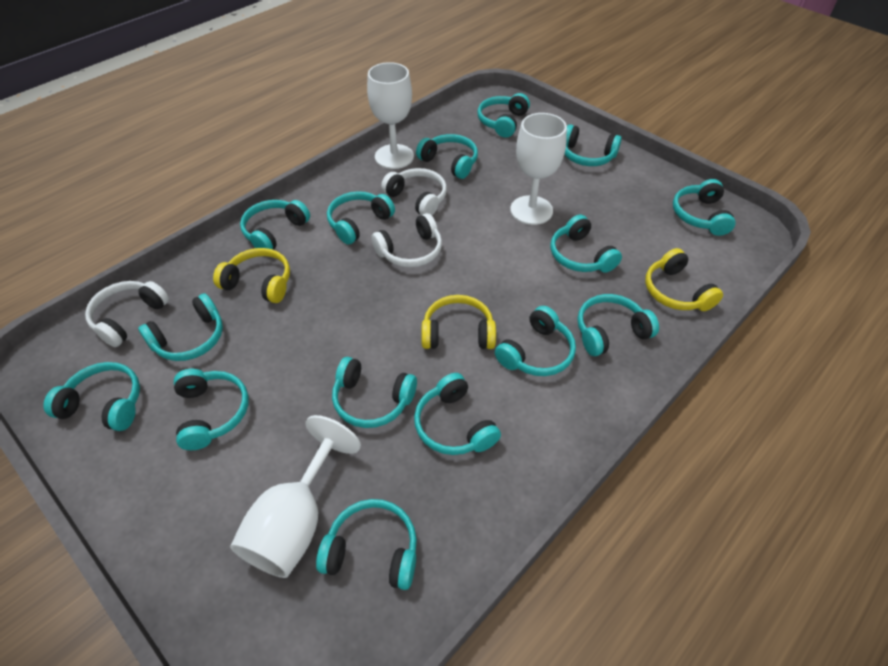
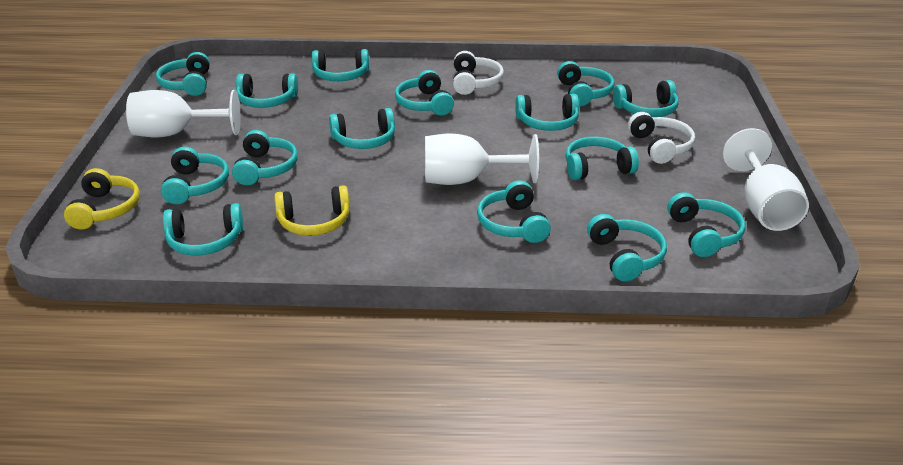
white headphones: [85,281,169,347] [371,213,442,267] [381,168,447,216] = 3 -> [453,51,504,95] [628,112,695,164] = 2
yellow headphones: [213,248,290,303] [421,295,496,349] [645,248,723,311] = 3 -> [64,168,140,230] [274,185,350,236] = 2

